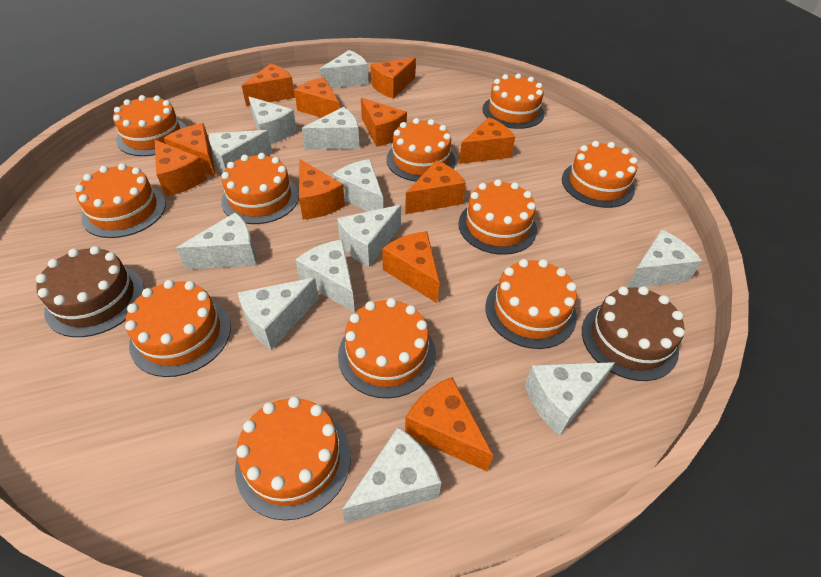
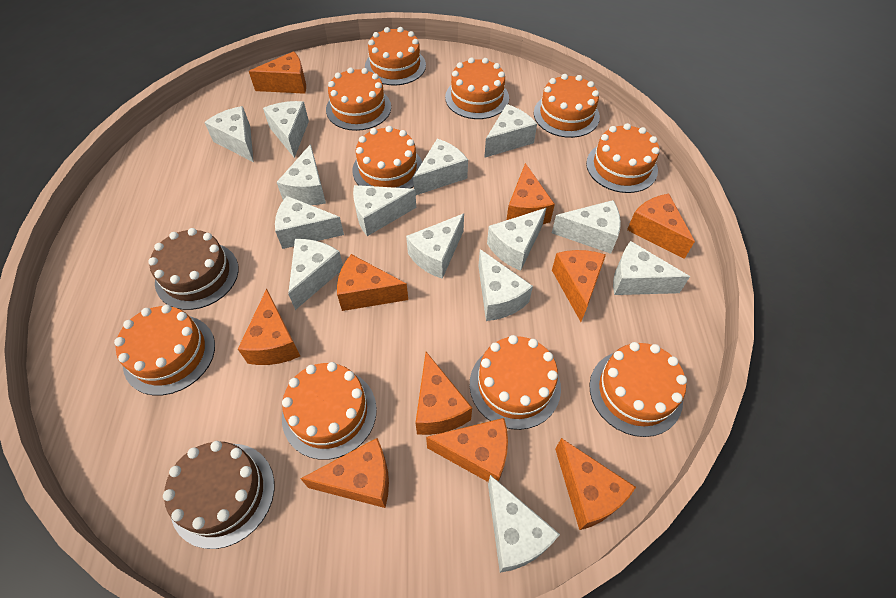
orange cake: [75,163,166,238] [113,95,186,156] [125,280,231,377] [221,153,299,224] [235,396,351,520] [338,298,436,398] [386,118,456,182] [458,179,537,255] [483,74,544,129] [485,259,577,349] [562,141,638,208] = 11 -> [114,305,215,396] [282,362,377,460] [326,68,391,131] [352,126,422,188] [365,27,426,85] [445,57,509,119] [470,335,561,430] [534,74,600,138] [586,123,660,193] [590,342,687,437] = 10
orange cheese: [155,140,207,196] [164,123,216,177] [242,64,295,107] [294,77,340,118] [299,159,345,220] [361,98,407,147] [371,58,416,99] [382,231,440,303] [405,160,466,214] [405,377,493,471] [459,117,515,164] = 11 -> [238,289,300,365] [249,51,306,94] [300,438,389,508] [337,254,408,311] [415,352,472,435] [426,418,508,482] [507,163,555,224] [552,250,606,322] [555,438,636,530] [627,194,695,259] = 10
white cheese: [176,212,256,270] [209,130,272,173] [238,278,319,350] [249,97,297,144] [295,239,355,313] [302,107,360,150] [320,50,368,88] [332,159,383,212] [337,205,401,267] [342,427,441,523] [525,362,615,436] [626,230,702,288] = 12 -> [204,106,254,162] [263,101,309,158] [275,196,344,249] [277,144,326,205] [288,239,343,310] [353,185,416,236] [406,214,464,279] [413,139,468,195] [478,249,533,321] [484,104,537,158] [487,208,546,271] [488,475,560,573] [552,200,621,254] [613,241,690,295] = 14

